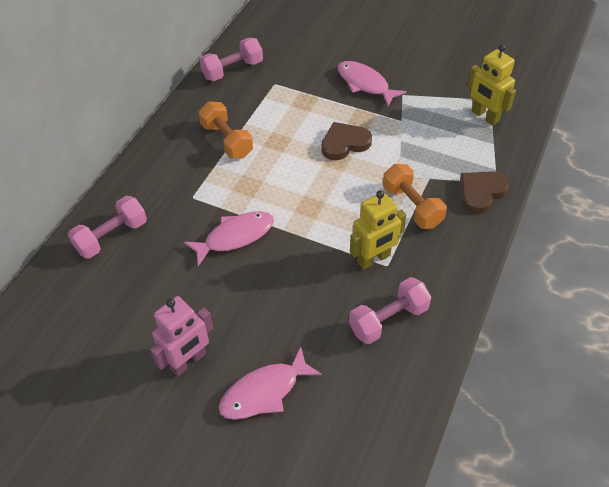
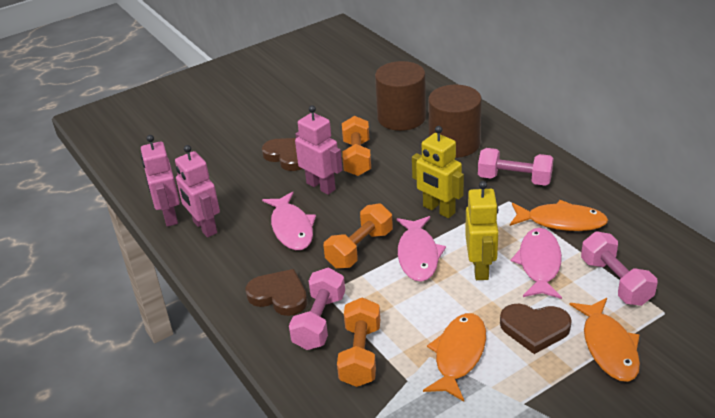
brown cylinder: none = 0 -> [375,61,426,131] [428,85,482,158] = 2
brown heart: [321,122,372,160] [460,171,509,214] = 2 -> [246,269,307,316] [262,138,302,171] [500,304,572,354] = 3
orange dumbbell: [198,102,253,158] [383,164,447,229] = 2 -> [324,204,393,268] [337,297,380,387] [342,116,371,176] = 3
orange fish: none = 0 -> [423,313,486,402] [510,200,608,231] [570,298,640,382] = 3
pink robot: [150,296,213,376] = 1 -> [141,135,180,227] [175,145,220,238] [295,105,342,195] = 3

